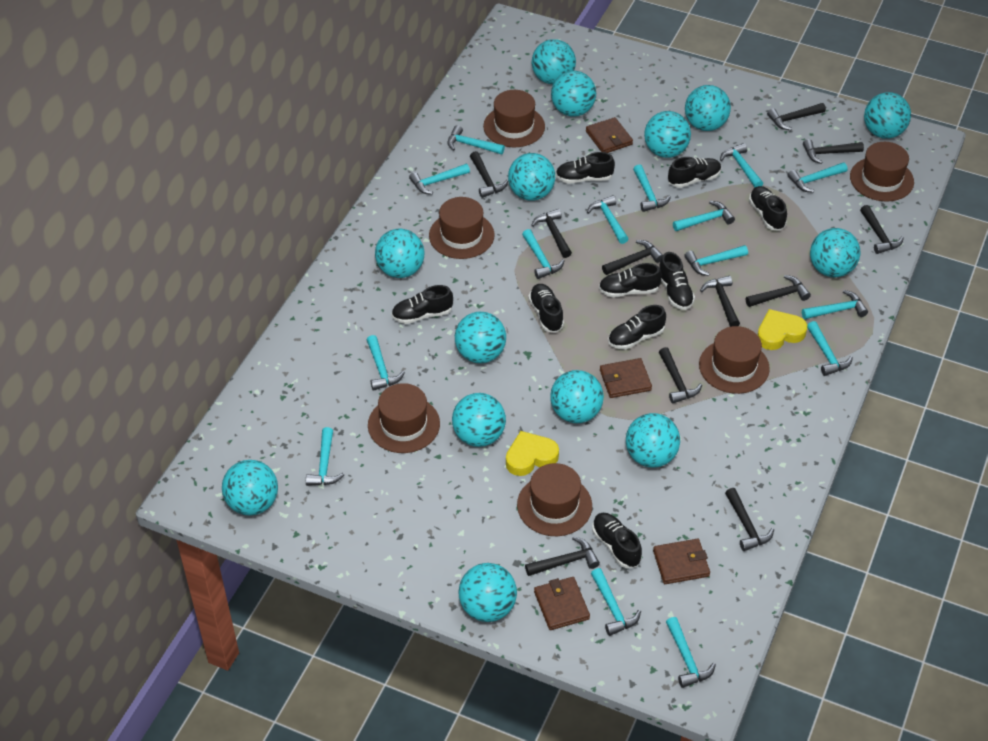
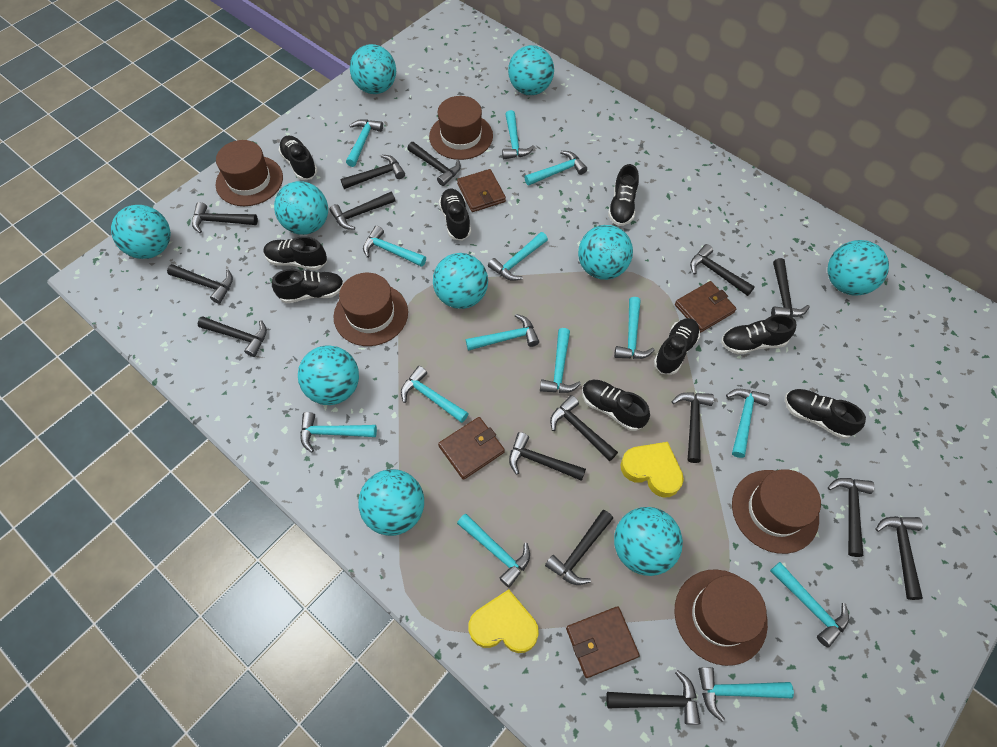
black hammer: [470,151,508,198] [525,536,600,576] [531,209,572,258] [602,240,663,275] [659,347,702,403] [700,275,740,327] [725,488,774,551] [746,275,811,307] [767,103,826,130] [803,139,864,164] [860,205,904,254] = 11 -> [167,264,233,304] [192,202,258,233] [198,316,267,357] [330,192,395,230] [340,155,405,189] [407,142,461,186] [509,432,586,481] [545,510,613,585] [550,395,618,461] [606,670,700,725] [671,392,714,463] [690,244,755,296] [771,258,810,317] [828,478,874,557] [876,516,923,600] = 15
brown hat: [368,383,440,453] [429,197,495,259] [483,90,545,148] [517,463,592,536] [699,326,770,394] [850,142,914,202] = 6 -> [215,140,283,206] [333,273,408,346] [429,96,493,160] [674,569,768,666] [732,469,821,554] = 5
turquoise ball: [222,460,278,516] [375,229,424,278] [452,393,506,447] [455,312,506,363] [458,563,517,622] [508,153,555,201] [532,39,576,84] [550,370,604,423] [551,71,596,116] [626,413,680,468] [644,111,691,158] [685,85,731,131] [810,228,860,277] [864,92,911,139] = 14 -> [111,205,171,259] [274,181,328,235] [298,345,359,405] [350,44,396,94] [358,469,424,536] [433,253,488,309] [508,45,554,95] [578,225,633,280] [614,507,683,576] [828,240,889,296] = 10
turquoise hammer: [306,427,344,486] [367,335,405,391] [409,164,470,195] [448,125,505,155] [522,229,565,279] [587,195,628,244] [591,568,641,636] [633,164,671,212] [666,617,716,688] [673,201,735,231] [684,245,748,276] [720,143,763,187] [788,162,847,193] [802,290,868,319] [807,321,853,376] = 15 -> [300,412,377,453] [346,119,383,167] [363,226,426,267] [401,366,469,423] [457,514,530,588] [466,314,539,351] [488,232,548,281] [502,110,535,159] [525,151,587,186] [540,328,581,393] [614,297,654,359] [698,667,794,722] [726,389,770,458] [770,562,849,647] = 14

